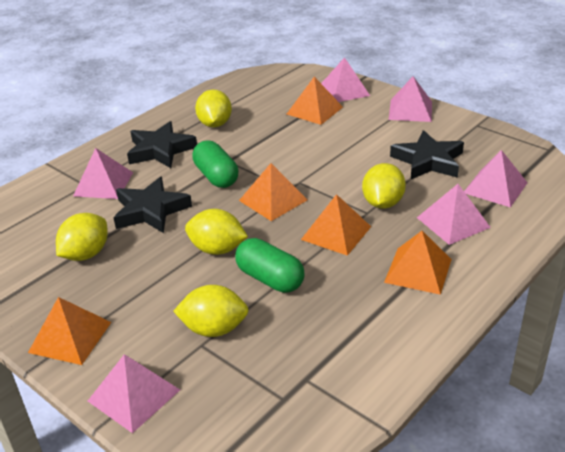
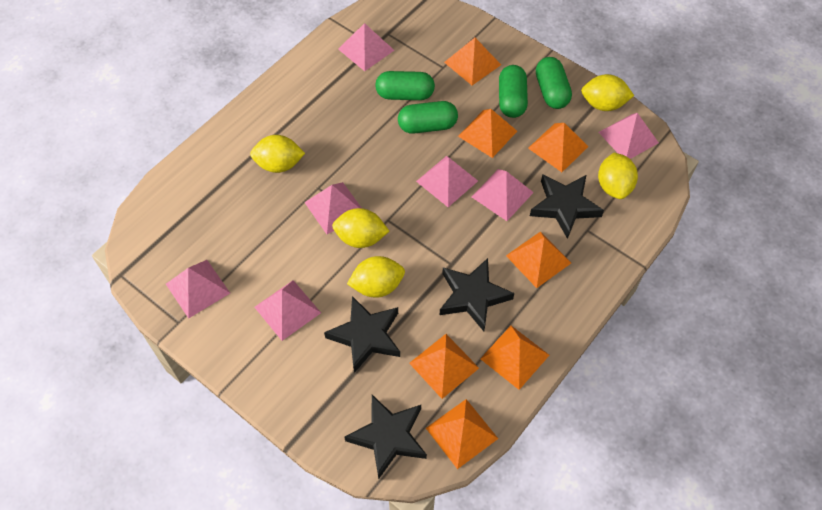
black star: [114,177,192,233] [127,121,197,168] [390,130,464,179] = 3 -> [324,296,400,373] [344,395,427,479] [440,258,515,331] [530,174,604,239] = 4
green capsule: [192,140,238,188] [235,238,305,293] = 2 -> [375,71,435,100] [398,101,458,134] [499,65,528,118] [536,57,572,109] = 4
orange pyramid: [28,297,111,365] [239,163,307,221] [287,77,343,125] [301,194,371,256] [384,231,452,295] = 5 -> [409,334,479,399] [426,399,498,469] [444,38,501,85] [458,109,517,158] [480,326,549,390] [506,232,571,288] [528,123,589,172] = 7
pink pyramid: [73,148,133,199] [88,354,180,433] [321,57,370,102] [389,76,432,122] [417,184,491,245] [464,150,527,208] = 6 -> [166,260,230,319] [254,280,321,341] [304,182,361,234] [338,23,395,71] [416,156,478,207] [472,169,534,221] [599,113,659,159] = 7

